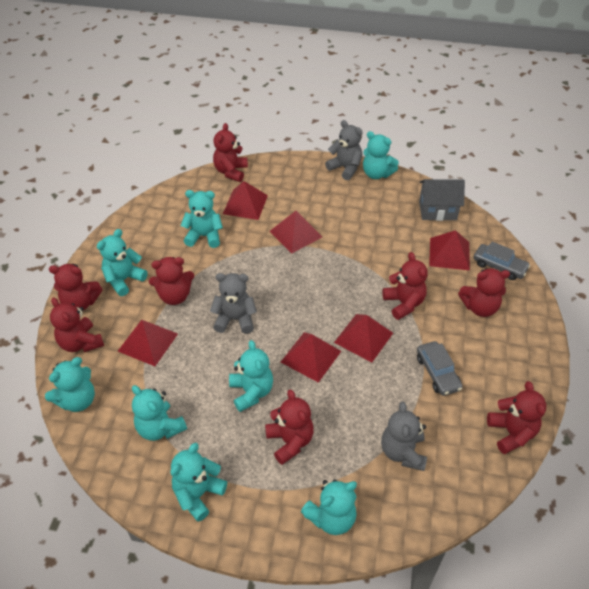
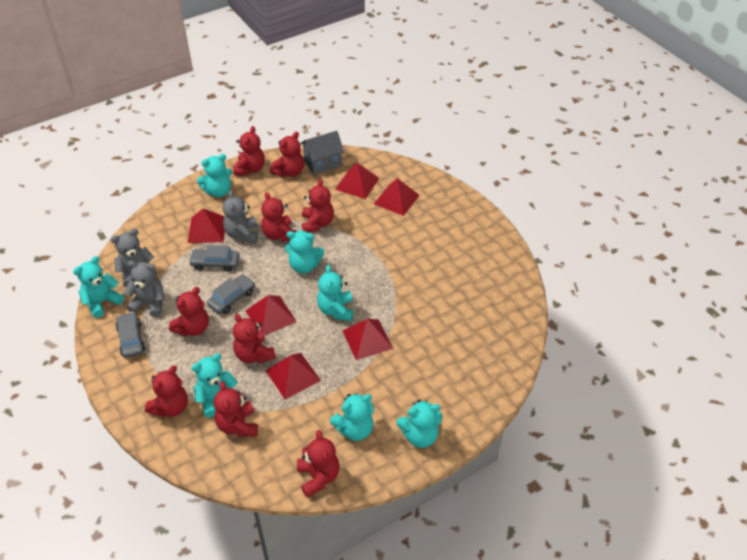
grey car: [417,341,463,396] [473,242,530,280] = 2 -> [116,312,145,358] [188,245,240,272] [207,274,255,314] = 3
red teddy bear: [49,264,102,310] [50,298,104,352] [149,257,195,305] [213,123,248,182] [265,389,314,465] [382,252,427,320] [458,268,510,317] [487,381,546,454] = 8 -> [145,365,188,417] [169,287,209,336] [214,381,258,437] [233,126,265,175] [233,313,276,364] [261,192,296,242] [270,132,304,177] [297,430,340,498] [302,179,334,232] = 9
turquoise teddy bear: [45,357,95,412] [97,229,148,296] [132,385,187,441] [171,443,227,522] [181,190,223,248] [229,340,273,412] [301,479,357,535] [363,131,399,179] = 8 -> [73,256,124,318] [191,353,238,418] [197,154,232,197] [285,231,324,274] [317,265,353,321] [330,393,374,441] [396,400,443,448] = 7

